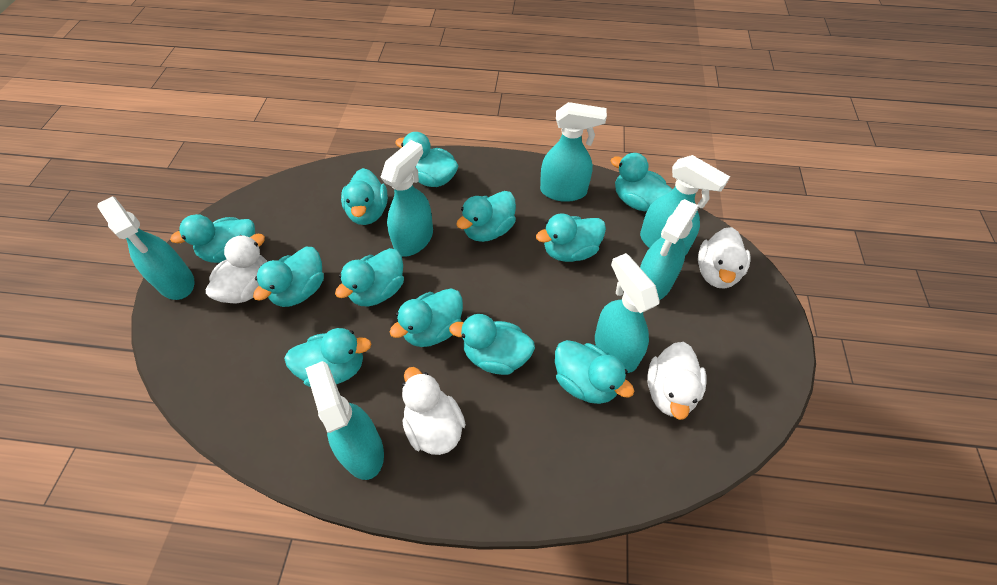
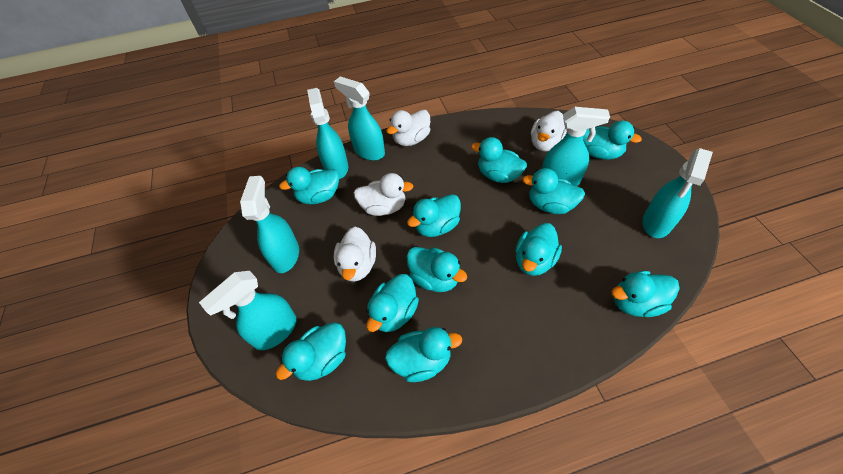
turquoise duck: [170,214,255,263] [253,247,324,307] [284,328,372,387] [335,248,404,307] [341,168,388,225] [390,288,463,347] [395,132,459,187] [449,314,535,375] [456,191,516,242] [536,213,606,262] [555,340,634,404] [611,153,673,211] = 12 -> [276,322,346,381] [279,167,339,204] [366,274,419,332] [385,327,462,382] [406,247,467,292] [407,194,461,237] [471,137,527,183] [515,223,562,276] [522,168,585,214] [583,121,642,160] [611,271,680,317] = 11
turquoise spray bottle: [97,196,195,300] [305,361,384,480] [380,140,433,257] [540,102,607,202] [595,253,660,373] [640,155,730,255] [640,199,699,300] = 7 -> [199,271,297,350] [240,176,299,273] [307,88,348,179] [334,76,385,161] [542,107,610,186] [642,148,713,238] = 6

